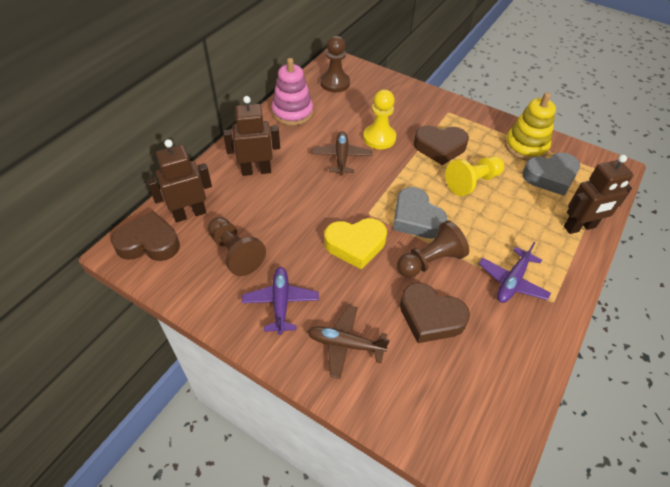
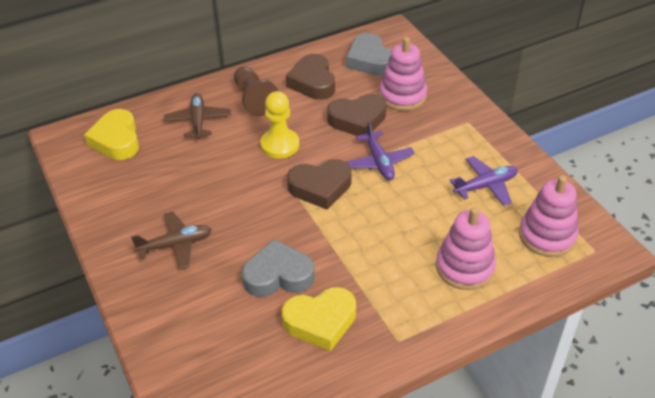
brown pawn: [208,217,266,276] [320,36,350,92] [397,220,469,278] = 3 -> [234,66,278,116] = 1
brown robot: [147,139,212,222] [223,96,280,176] [564,155,633,234] = 3 -> none = 0
pink stacking toy: [272,58,313,125] = 1 -> [379,37,427,111] [436,207,496,290] [519,175,579,257] = 3
yellow heart: [324,218,387,269] = 1 -> [84,109,139,160] [282,287,356,351] = 2
yellow pawn: [363,89,396,149] [445,156,505,196] = 2 -> [260,91,299,159] = 1
yellow stacking toy: [505,92,556,161] = 1 -> none = 0

